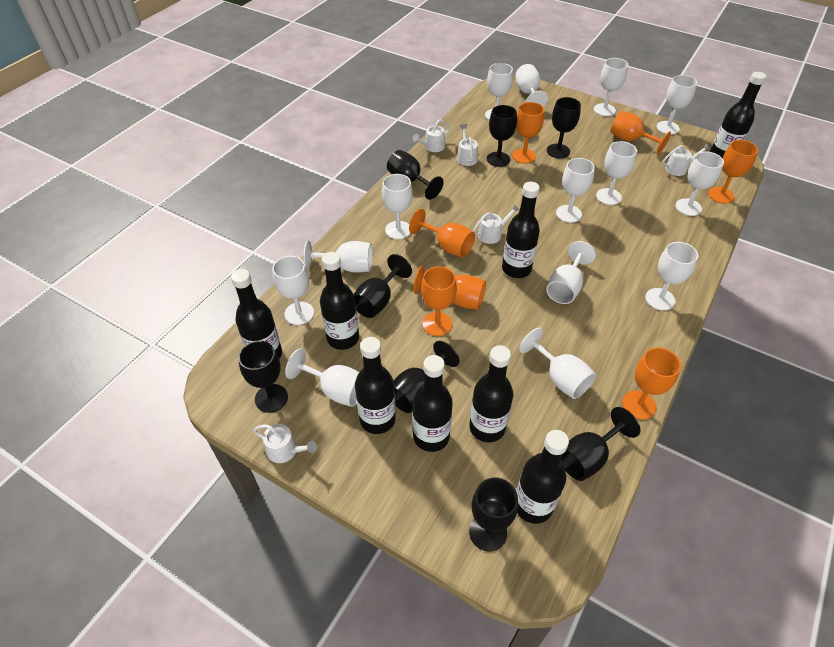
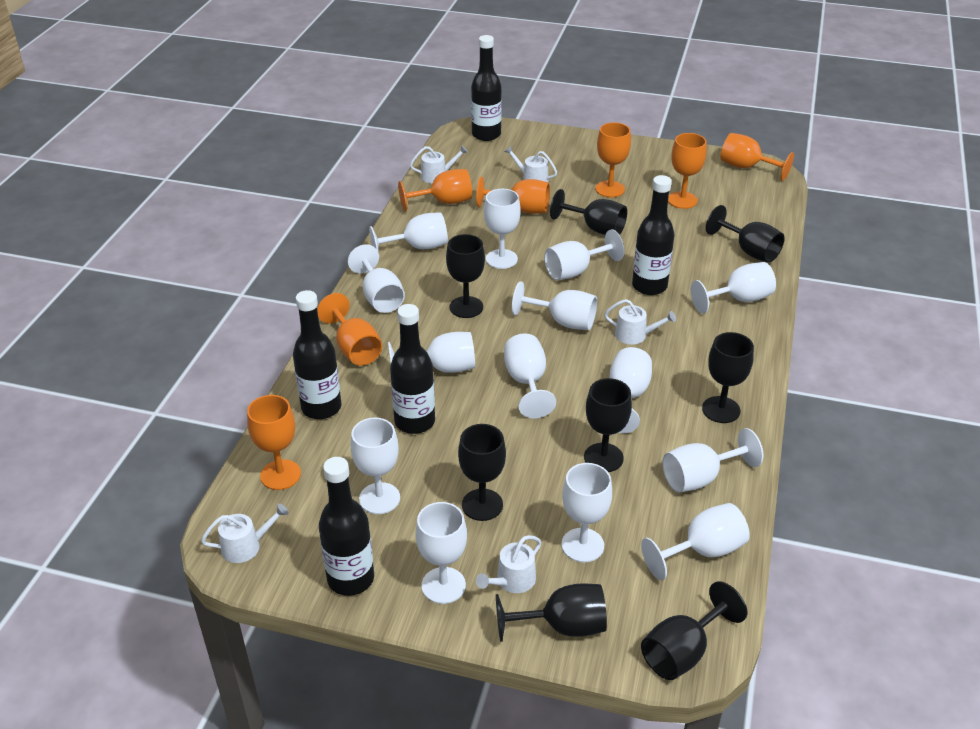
black bottle: [231,269,282,359] [320,252,359,350] [355,337,396,434] [412,355,453,452] [469,345,513,442] [502,182,540,278] [516,430,569,524] [710,72,766,158] = 8 -> [293,290,342,419] [319,457,374,596] [390,304,435,434] [471,35,502,141] [632,175,675,295] = 5

